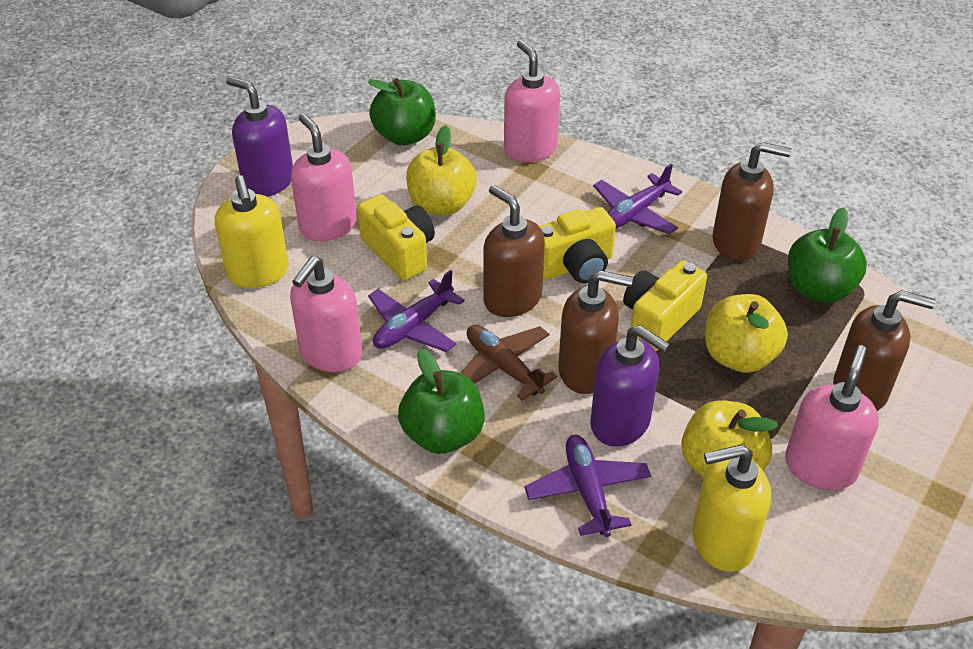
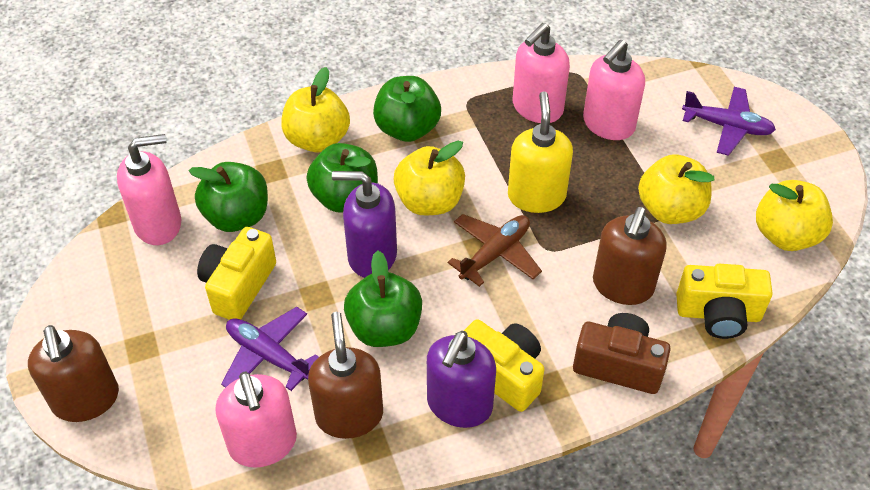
brown camera: none = 0 -> [573,313,671,394] = 1
brown soap dispenser: [483,185,545,317] [558,270,633,394] [712,142,791,260] [833,290,936,411] = 4 -> [28,325,119,422] [308,312,383,439] [593,207,667,305] = 3
green apple: [368,78,436,145] [398,349,485,454] [788,207,867,303] = 3 -> [189,162,268,232] [306,143,378,213] [344,250,422,347] [373,76,441,142] = 4
purple plane: [368,270,465,352] [524,435,651,537] [593,164,682,234] = 3 -> [221,307,319,391] [682,87,776,156] = 2
yellow apple: [406,125,477,215] [681,400,779,478] [705,294,788,373] = 3 -> [281,67,350,152] [394,141,465,216] [638,154,714,224] [756,180,833,251] = 4
yellow soap dispenser: [215,175,289,288] [692,444,771,572] = 2 -> [508,92,573,213] = 1

